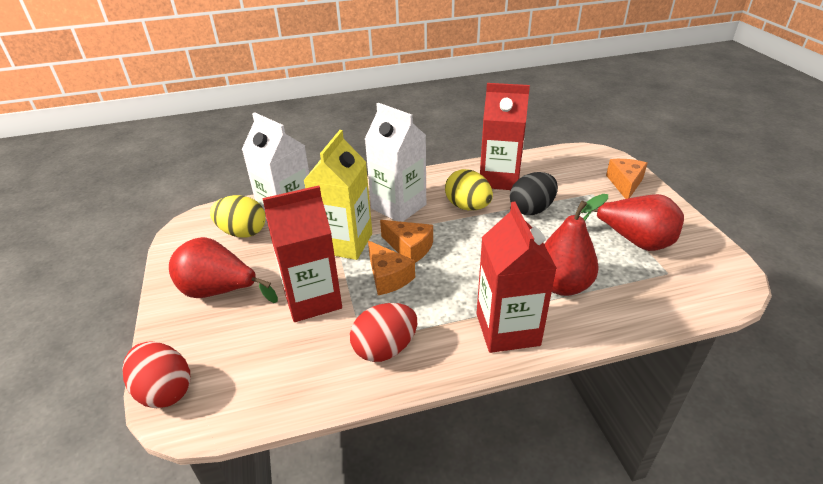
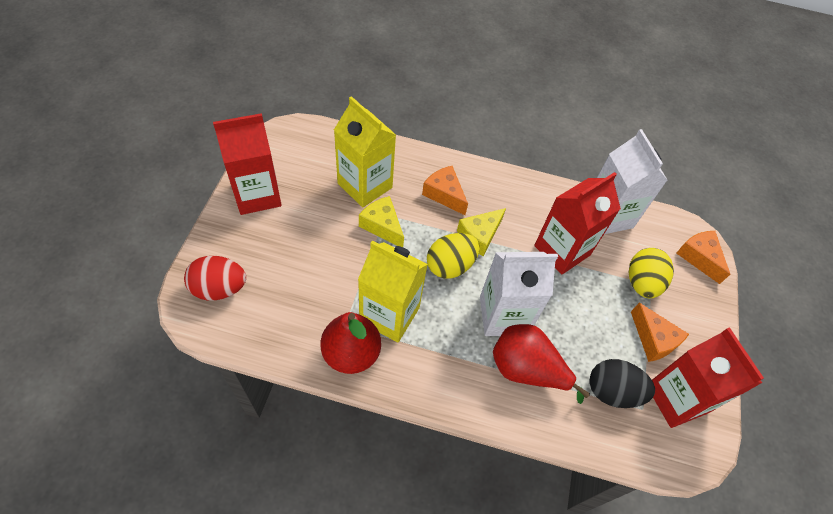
red egg: [122,342,190,408] [350,303,417,362] = 2 -> [184,256,246,301] = 1
red pear: [169,237,278,303] [544,194,608,296] [581,194,684,251] = 3 -> [321,312,381,374] [493,324,590,404] = 2
yellow carton: [303,130,372,260] = 1 -> [334,96,396,207] [358,240,428,342] = 2
yellow cheese: none = 0 -> [359,196,404,247] [457,208,506,256] = 2

